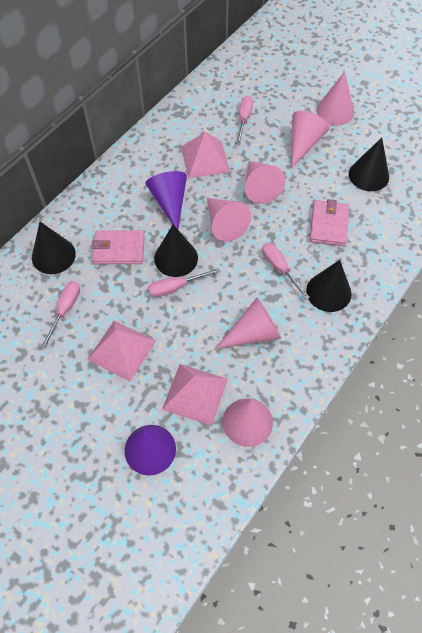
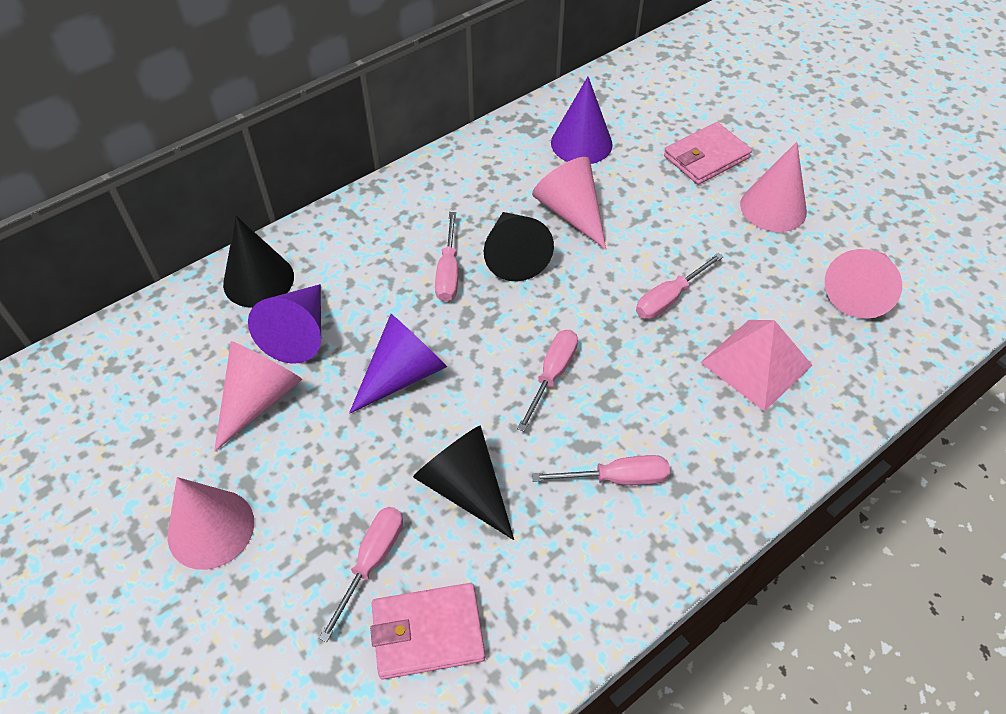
black cone: [32,222,76,274] [154,224,198,277] [306,260,352,312] [349,138,389,191] = 4 -> [223,216,294,308] [413,425,514,540] [484,212,554,281] = 3
pink cone: [207,198,251,242] [216,297,281,349] [223,398,273,447] [245,161,285,204] [291,111,330,168] [316,71,354,125] = 6 -> [168,477,254,570] [214,341,302,452] [532,157,606,250] [740,142,807,232] [825,249,902,319] = 5
pink pyramid: [87,320,156,381] [162,364,228,426] [181,132,230,179] = 3 -> [700,320,813,412] = 1
pink screwdriver: [41,281,80,348] [148,268,220,297] [236,95,253,144] [262,243,310,300] = 4 -> [319,507,403,642] [435,212,458,302] [517,330,578,432] [532,455,670,485] [636,253,724,319] = 5
purple cone: [125,425,176,476] [146,171,187,229] = 2 -> [248,284,321,364] [349,314,447,414] [551,77,613,164] = 3

